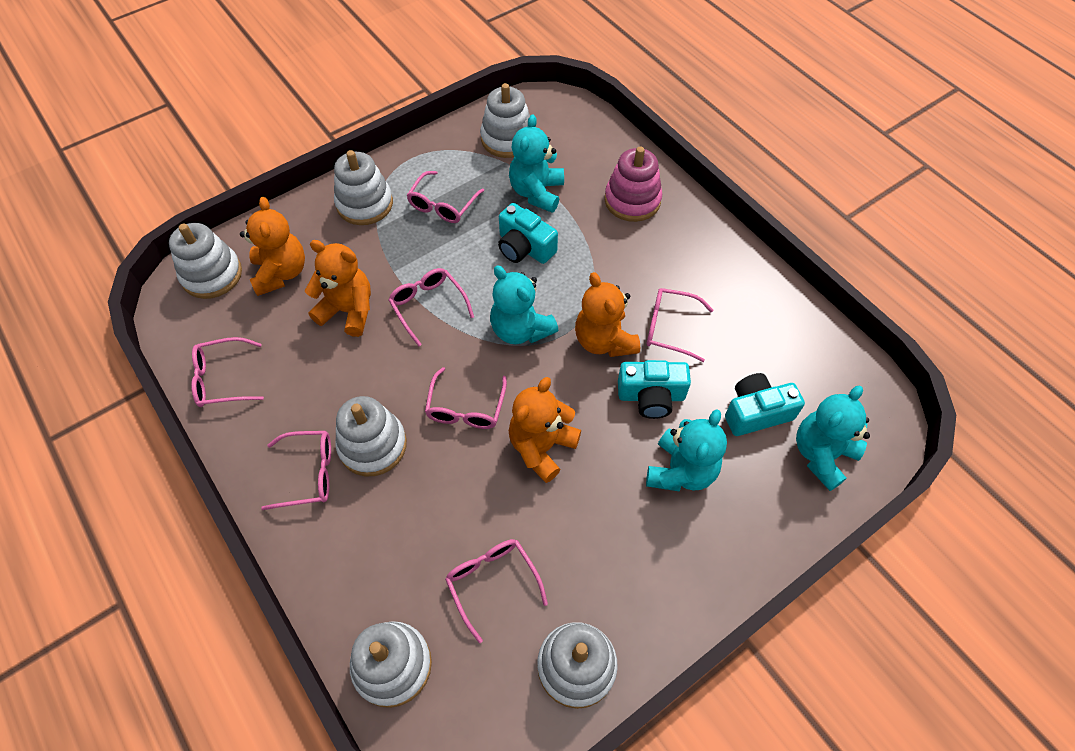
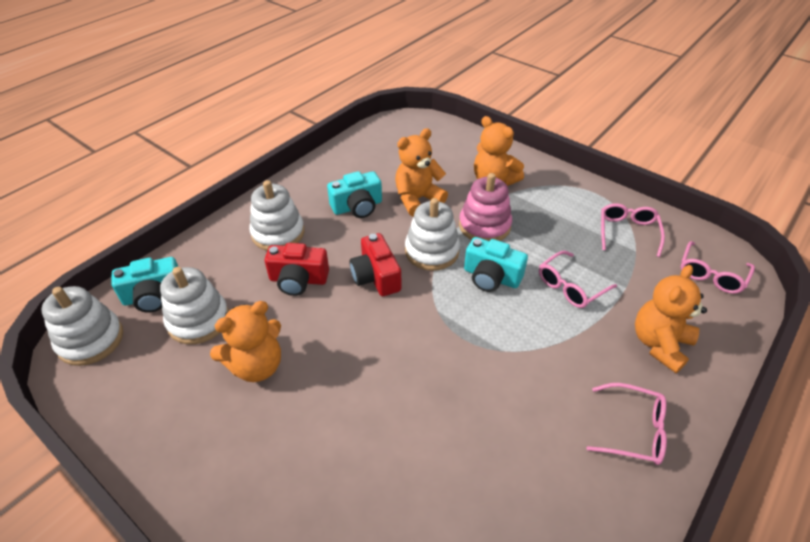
pink glasses: [191,337,264,407] [261,431,331,510] [388,268,474,346] [407,171,484,223] [425,367,507,429] [445,539,548,643] [647,288,713,362] = 7 -> [539,251,617,308] [586,383,667,465] [601,203,665,257] [681,241,755,294] = 4
red camera: none = 0 -> [265,243,329,296] [350,233,401,296] = 2
turquoise teddy bear: [490,265,558,344] [509,114,564,213] [646,409,727,491] [796,386,870,491] = 4 -> none = 0
white stacking toy: [169,223,242,299] [334,150,393,225] [336,396,407,476] [350,621,432,708] [480,83,530,158] [537,622,618,709] = 6 -> [41,286,123,366] [160,267,229,344] [249,180,304,251] [405,198,460,271] = 4

